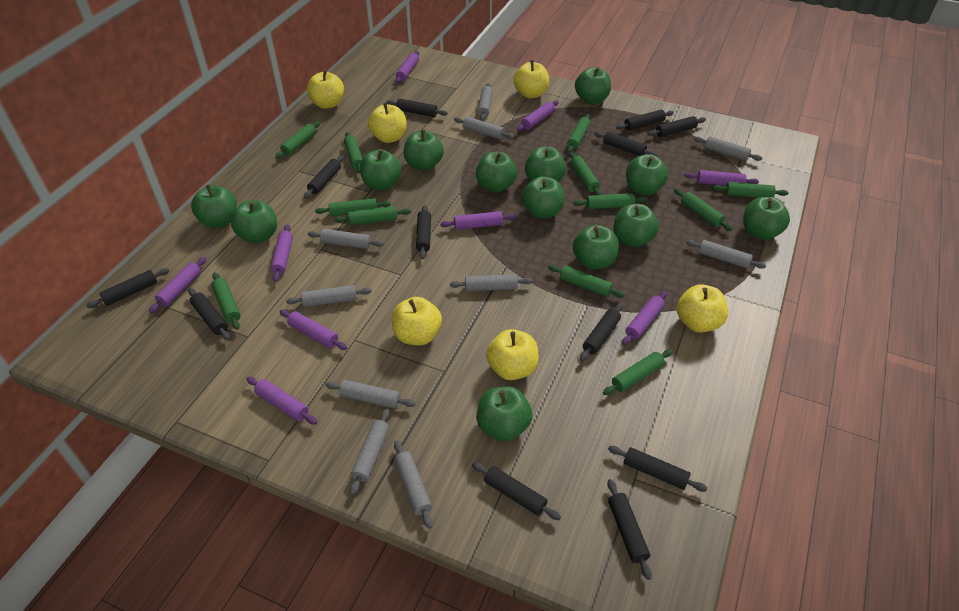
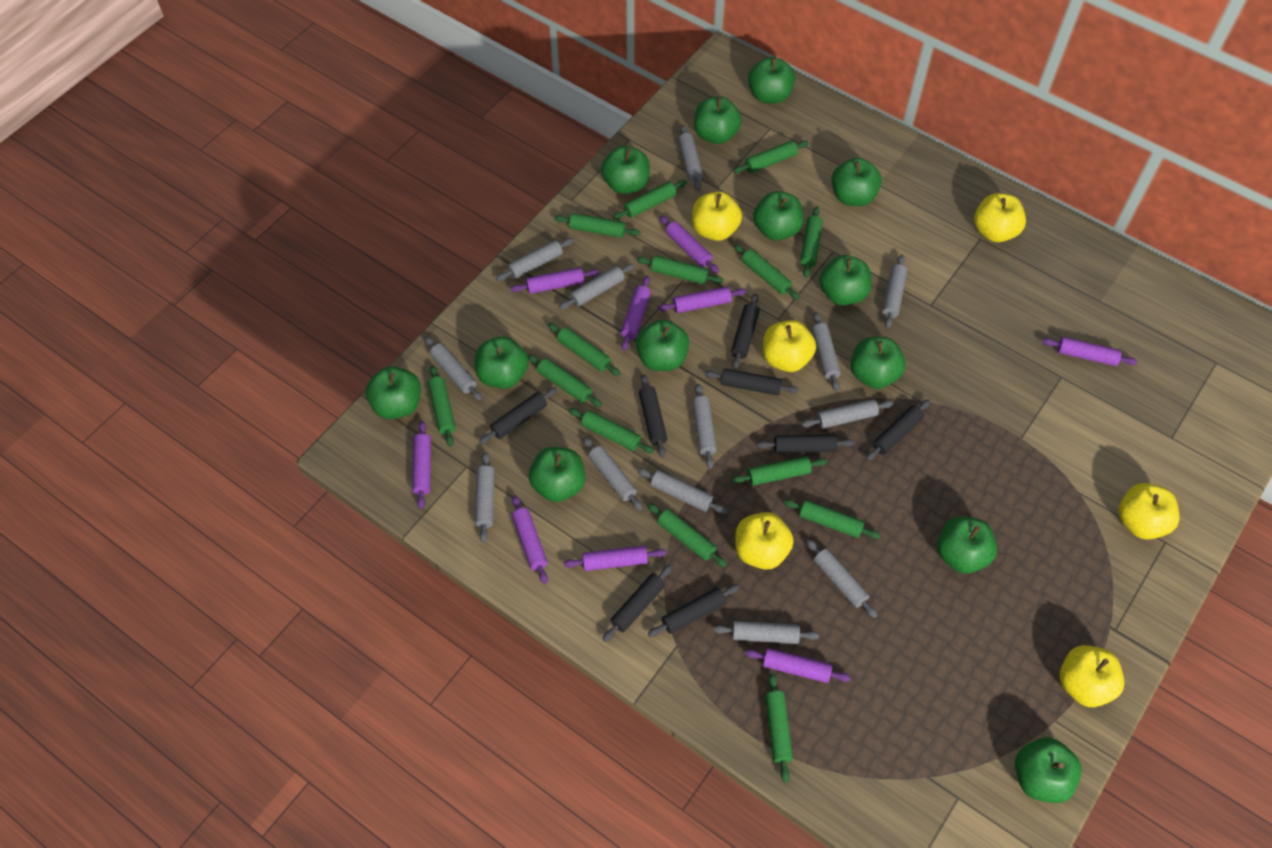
black rolling pin: [86,268,170,308] [188,288,230,340] [304,155,344,199] [386,98,448,117] [416,205,431,259] [472,462,561,520] [580,303,623,361] [594,131,657,156] [607,479,652,580] [608,446,707,492] [616,110,674,131] [647,116,706,137] = 12 -> [479,388,557,444] [603,564,672,642] [639,374,667,458] [648,584,739,637] [704,369,798,396] [731,294,760,370] [757,434,854,453] [866,399,931,461] = 8
green rolling pin: [211,272,241,330] [275,121,320,159] [315,198,391,217] [335,206,411,225] [344,132,363,173] [548,265,625,298] [567,114,591,153] [570,152,601,195] [573,193,648,209] [603,349,673,395] [674,189,733,231] [713,182,788,198] = 12 -> [428,365,456,447] [527,354,602,407] [548,323,620,376] [554,213,640,238] [569,408,654,453] [613,180,687,220] [636,256,723,284] [647,503,727,567] [732,456,827,486] [733,140,809,173] [734,244,800,300] [765,673,793,782] [784,499,881,539] [800,206,823,278] = 14
grey rolling pin: [286,285,372,307] [308,229,384,249] [325,380,415,409] [350,409,390,495] [394,440,433,529] [450,274,533,291] [454,117,514,139] [478,83,493,121] [686,240,766,269] [694,136,762,161] = 10 -> [425,337,482,401] [475,452,494,543] [496,238,574,281] [559,263,635,310] [583,437,643,511] [637,468,727,514] [678,125,703,191] [692,384,717,469] [713,621,819,644] [802,399,893,429] [806,539,878,618] [812,312,841,391] [882,255,907,328] = 13

